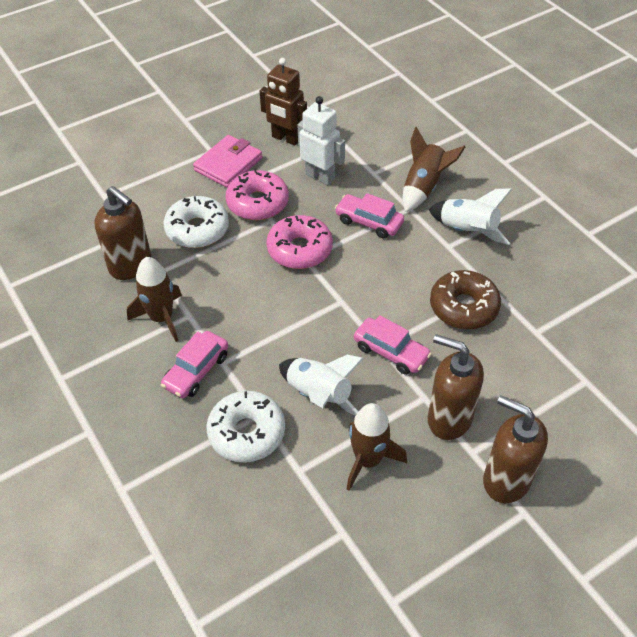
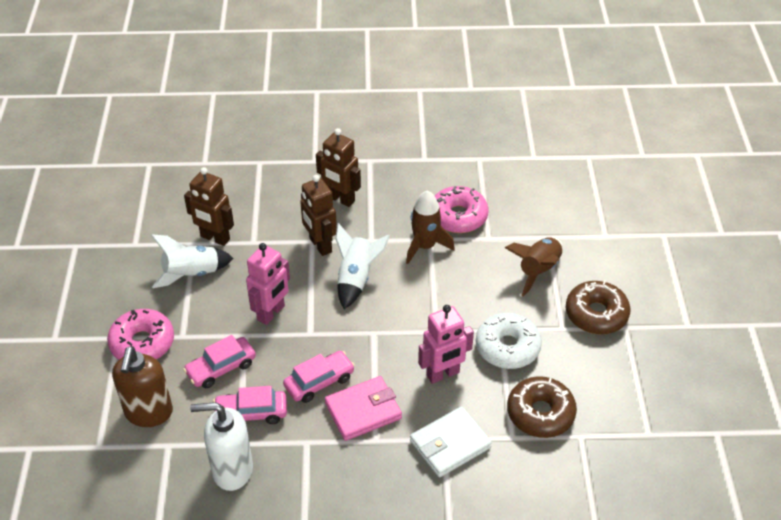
brown donut: [430,270,501,329] = 1 -> [507,376,577,438] [566,280,630,334] = 2
brown robot: [260,58,307,146] = 1 -> [184,167,234,246] [300,175,337,256] [316,128,361,207] = 3
brown rocket: [127,257,182,342] [347,403,407,491] [402,127,465,212] = 3 -> [406,190,455,264] [505,237,563,297] = 2
brown soap dispenser: [94,186,151,280] [428,334,484,440] [483,395,548,503] = 3 -> [112,346,173,427] = 1
pink robot: none = 0 -> [246,243,290,325] [418,305,474,384] = 2
white donut: [164,196,229,248] [206,391,285,463] = 2 -> [476,313,542,369] = 1
white robot: [298,96,345,186] = 1 -> none = 0
white soap dispenser: none = 0 -> [190,402,253,491] = 1
white wallet: none = 0 -> [410,406,492,477] = 1

